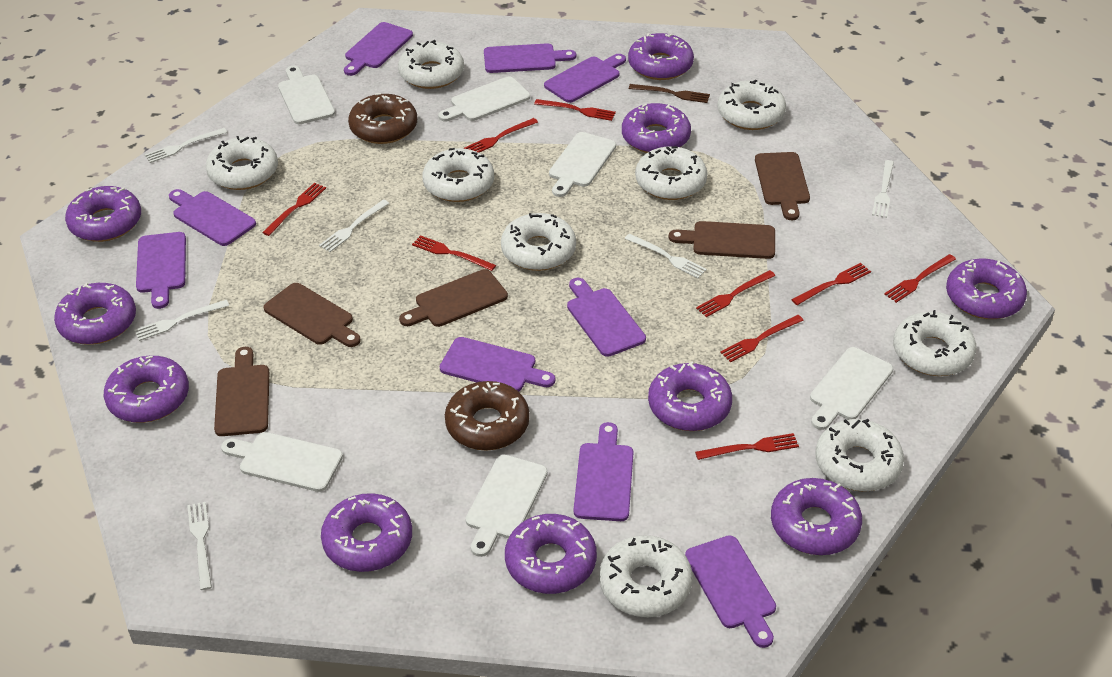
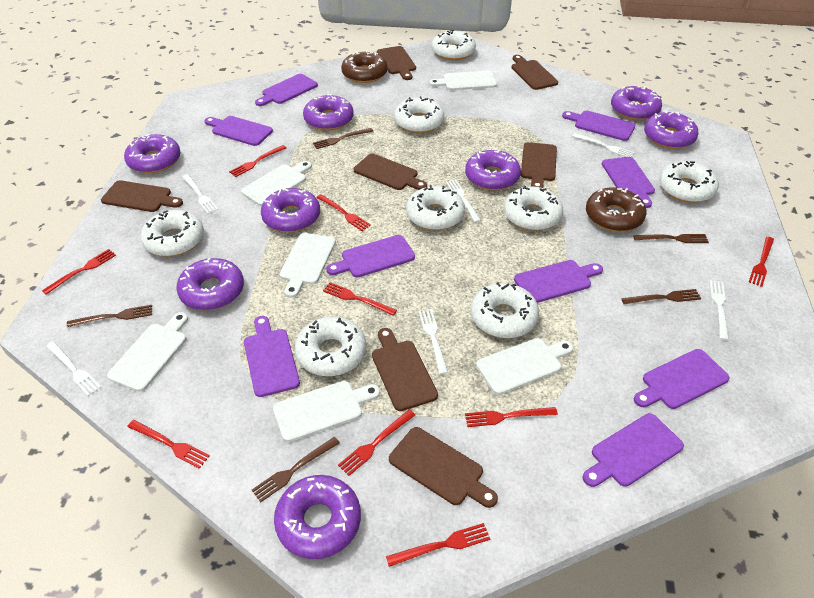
brown cutting board: [214,347,269,436] [263,283,361,347] [399,269,508,327] [669,221,775,259] [755,152,810,220] = 5 -> [101,180,183,212] [354,154,427,190] [372,328,438,411] [377,46,416,80] [389,427,498,508] [512,55,558,90] [521,142,557,188] = 7
brown fork: [629,84,710,103] = 1 -> [67,305,152,327] [252,437,340,502] [313,128,373,149] [621,289,701,304] [633,234,709,243] = 5
purple donut: [54,283,136,345] [65,186,141,242] [104,356,189,423] [321,493,412,572] [505,514,597,594] [622,103,691,153] [628,33,694,80] [648,362,732,431] [771,478,862,555] [946,259,1027,319] = 10 -> [124,134,181,173] [176,258,244,310] [261,187,320,232] [274,475,361,559] [303,94,354,130] [465,150,521,190] [611,86,662,120] [644,111,698,149] = 8
white donut: [206,136,278,190] [398,40,464,89] [422,148,494,202] [501,213,576,271] [599,535,693,617] [635,146,707,200] [717,80,786,130] [815,419,904,492] [893,310,976,376] = 9 -> [140,210,204,257] [295,317,366,376] [394,96,444,133] [406,185,465,230] [432,30,476,60] [471,282,539,338] [504,186,563,231] [659,161,719,203] = 8

